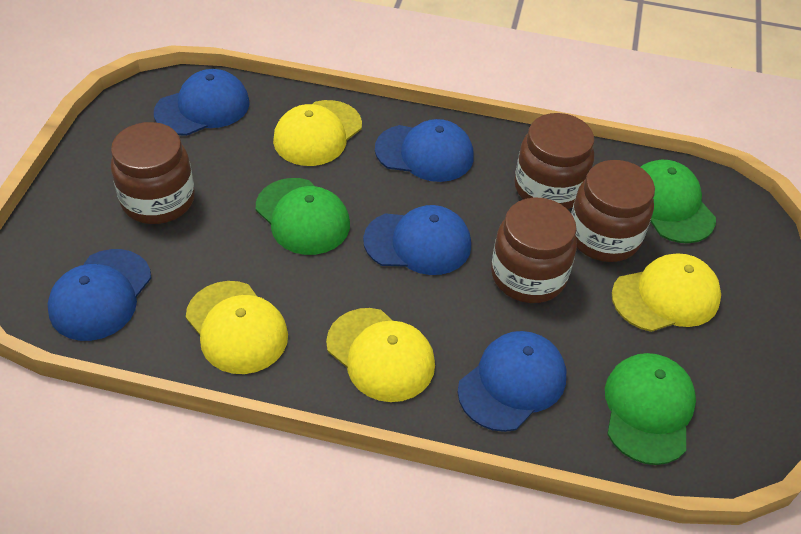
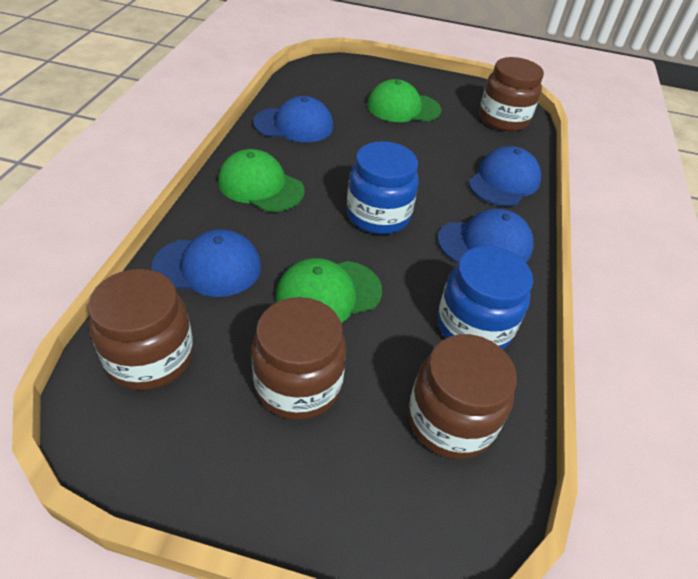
blue cap: [48,249,151,341] [154,69,250,136] [363,205,471,275] [375,119,474,182] [458,331,566,432] = 5 -> [151,229,261,297] [253,96,333,142] [437,208,534,263] [468,146,541,206] = 4
blue jar: none = 0 -> [347,141,419,234] [438,246,533,349] = 2
yellow cap: [186,281,288,374] [273,100,362,166] [326,308,435,402] [612,254,721,332] = 4 -> none = 0

